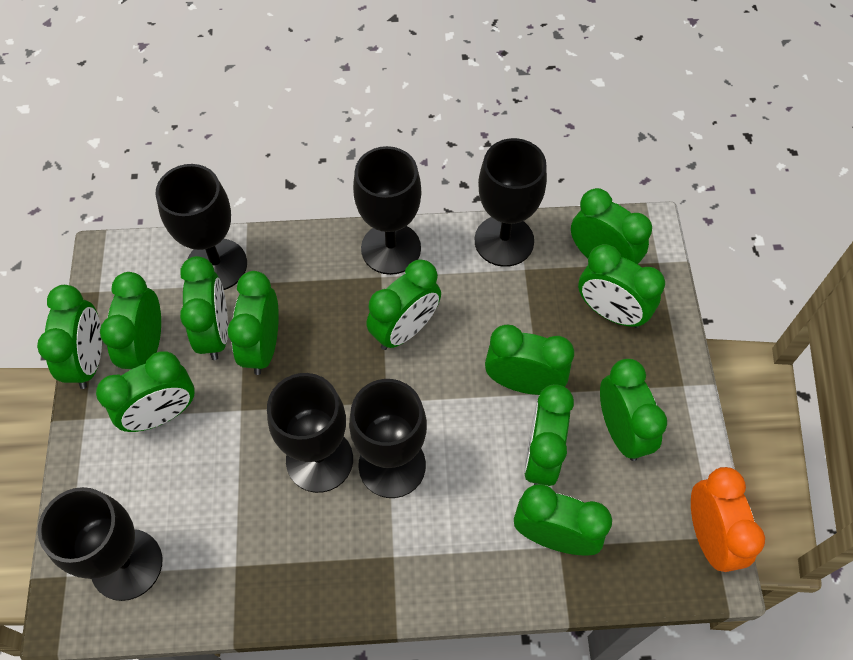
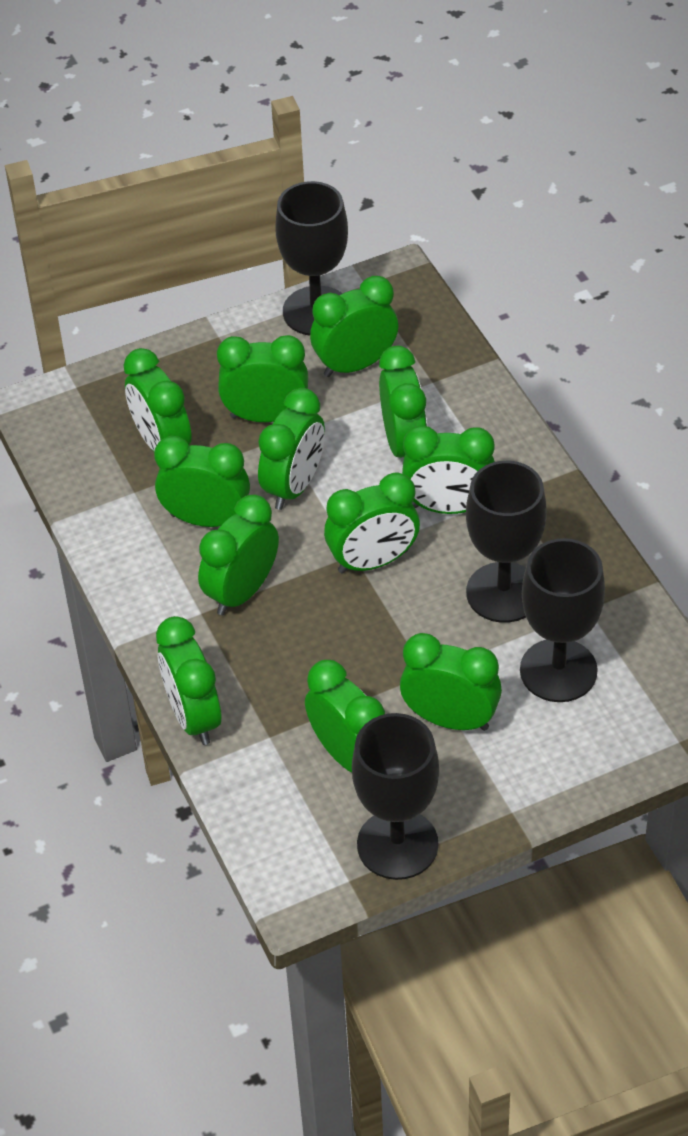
black goblet: [38,487,162,601] [155,164,247,290] [267,373,353,493] [349,379,427,498] [353,146,421,275] [475,138,547,267] = 6 -> [275,181,348,336] [352,713,439,880] [466,461,547,623] [520,538,605,702] = 4
orange clock: [691,467,765,572] = 1 -> none = 0

